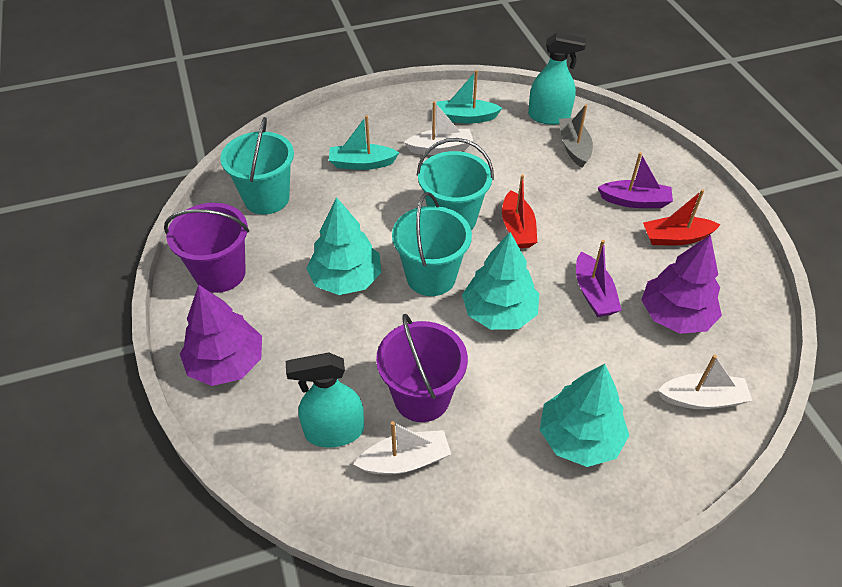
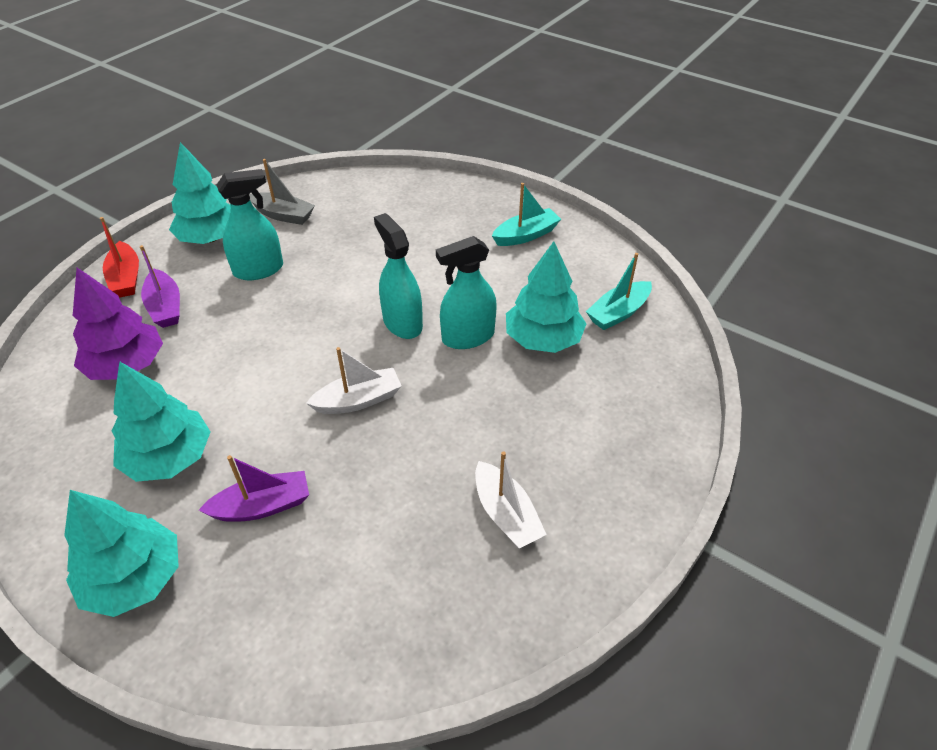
purple bucket: [164,203,249,293] [376,314,468,422] = 2 -> none = 0
purple tree: [180,285,262,386] [641,235,722,334] = 2 -> [73,268,163,380] = 1
red boat: [502,175,537,248] [643,189,720,245] = 2 -> [100,217,139,297] = 1
turquoise bucket: [220,117,294,215] [392,192,472,296] [417,138,494,230] = 3 -> none = 0
turquoise spray bottle: [286,352,364,448] [528,32,586,125] = 2 -> [216,169,283,280] [374,213,423,339] [436,236,497,349] = 3
turquoise tree: [306,197,381,295] [462,232,539,330] [540,364,629,467] = 3 -> [64,490,179,617] [112,361,211,482] [169,142,231,244] [506,241,587,353] = 4
white boat: [353,421,451,475] [404,101,473,155] [658,355,752,409] = 3 -> [306,347,401,414] [475,451,547,548] = 2

